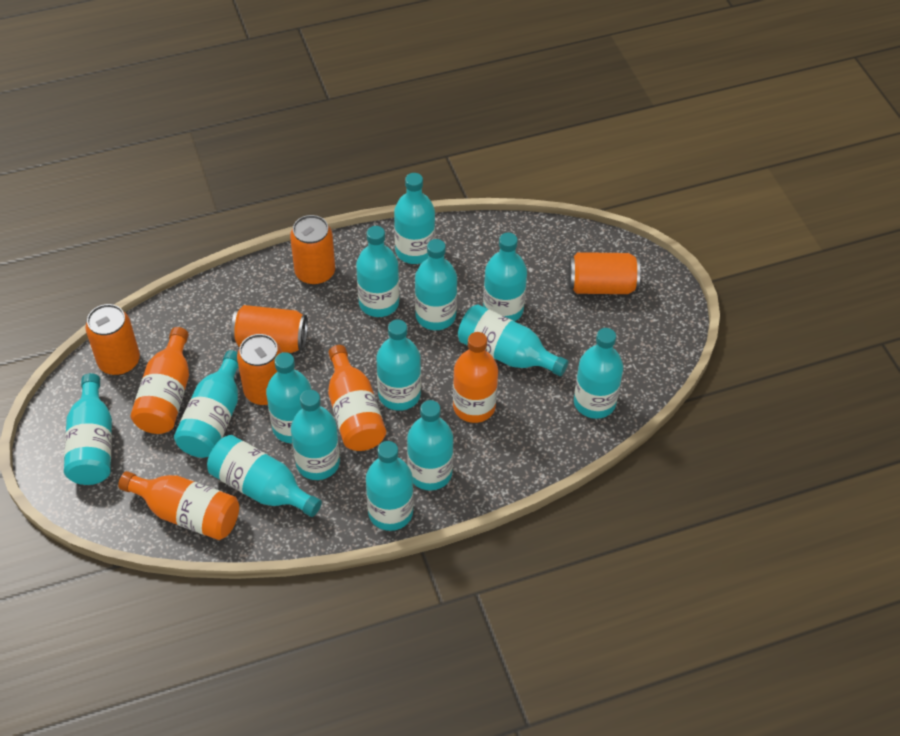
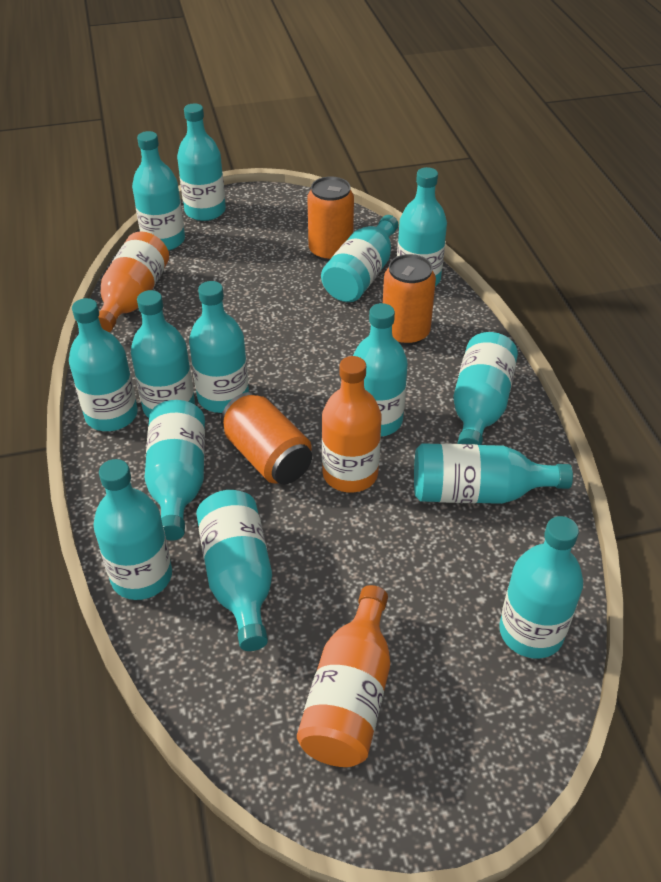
orange bottle: [118,471,239,540] [130,327,189,434] [328,345,386,451] [453,332,498,423] = 4 -> [99,231,169,332] [297,585,390,767] [322,356,381,493] = 3
orange can: [85,304,140,375] [231,305,308,353] [237,334,282,405] [290,215,335,285] [568,252,640,294] = 5 -> [221,392,312,484] [307,176,354,262] [383,254,436,346] = 3

